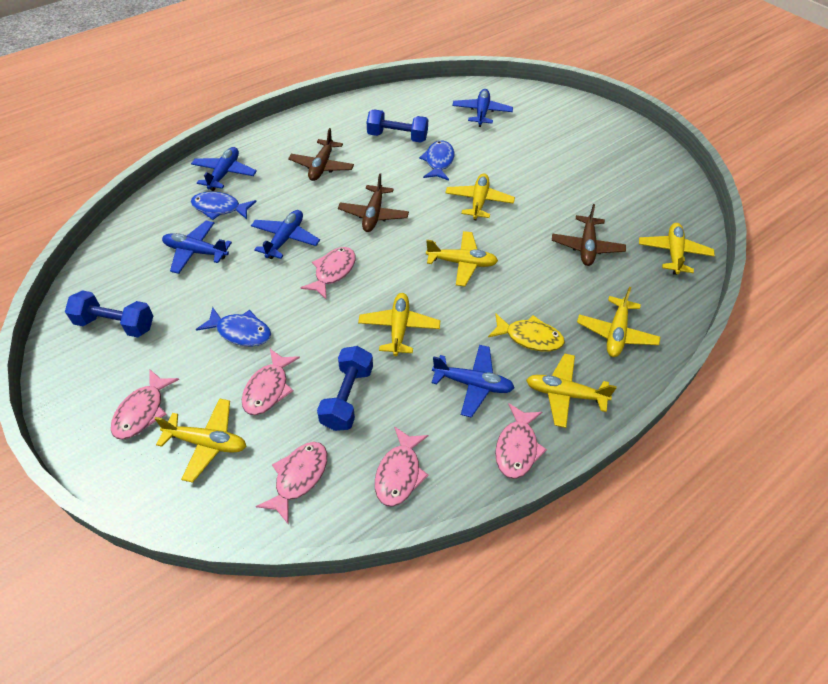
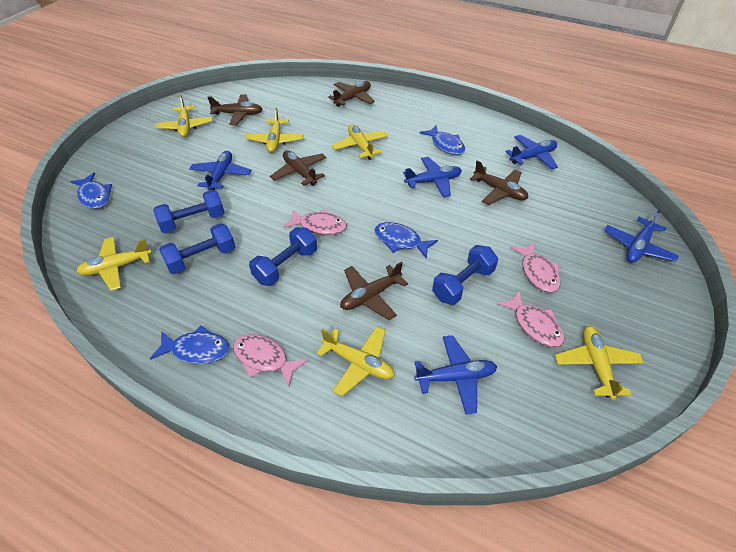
blue dumbbell: [65,290,153,338] [317,346,373,431] [367,109,428,143] = 3 -> [153,190,225,233] [159,223,235,274] [249,227,317,286] [432,245,498,305] = 4
blue fish: [191,192,257,220] [196,307,271,347] [419,141,454,181] = 3 -> [70,172,112,209] [150,325,230,364] [374,222,438,259] [420,125,465,155] = 4
brown plane: [288,128,354,181] [338,173,409,232] [552,204,626,266] = 3 -> [207,95,262,125] [270,151,327,186] [328,81,375,107] [340,262,408,320] [470,161,528,205] = 5
pink fish: [111,369,179,440] [242,349,300,415] [256,442,327,524] [301,247,356,299] [375,427,429,507] [495,403,547,479] = 6 -> [233,334,308,386] [284,209,347,235] [497,291,565,347] [510,242,561,293] = 4
yellow fish: [488,314,565,352] = 1 -> none = 0
yellow plane: [155,398,246,483] [358,293,440,356] [426,231,498,286] [445,173,515,220] [526,353,617,428] [577,287,660,357] [639,223,715,275] = 7 -> [76,237,152,291] [155,95,213,137] [245,108,303,153] [316,326,395,396] [332,124,388,160] [555,326,644,400] = 6

